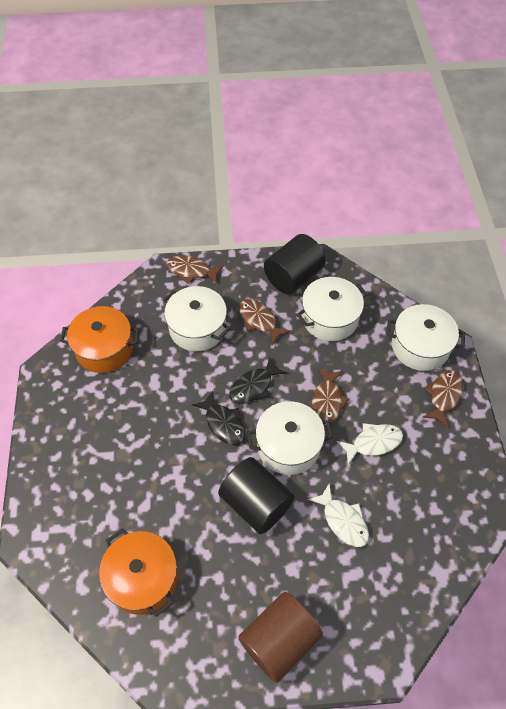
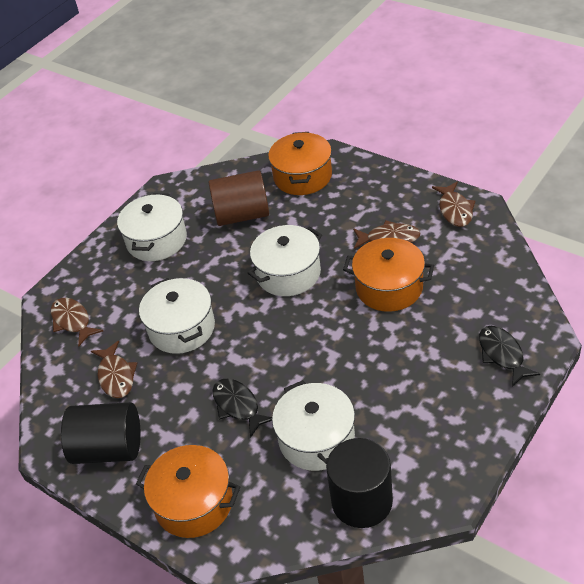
orange pot: [60,306,140,373] [99,528,178,617] = 2 -> [136,445,240,538] [268,132,332,195] [343,238,434,312] = 3
white fish: [308,483,369,547] [336,423,403,465] = 2 -> none = 0

